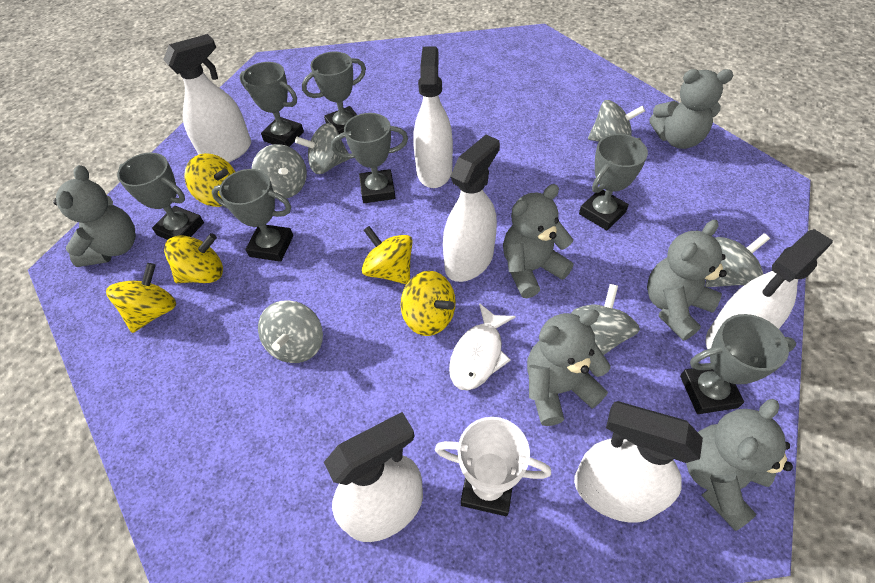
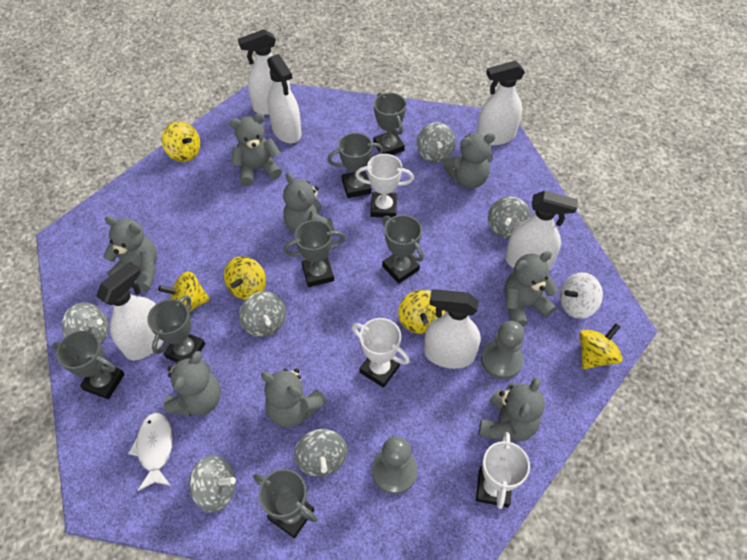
grey pawn: none = 0 -> [372,436,418,494] [481,321,524,379] = 2
grey teddy bear: [53,165,136,267] [503,184,574,298] [527,309,610,426] [647,220,727,341] [649,69,733,149] [686,399,793,531] = 6 -> [103,216,157,291] [163,351,221,416] [230,113,282,186] [261,368,327,428] [283,173,334,234] [443,133,495,189] [479,377,545,441] [504,251,558,327] = 8
white spinning top: none = 0 -> [560,272,603,319] = 1
white trophy: [435,417,551,516] = 1 -> [352,318,410,388] [355,154,414,218] [476,432,530,509] = 3

